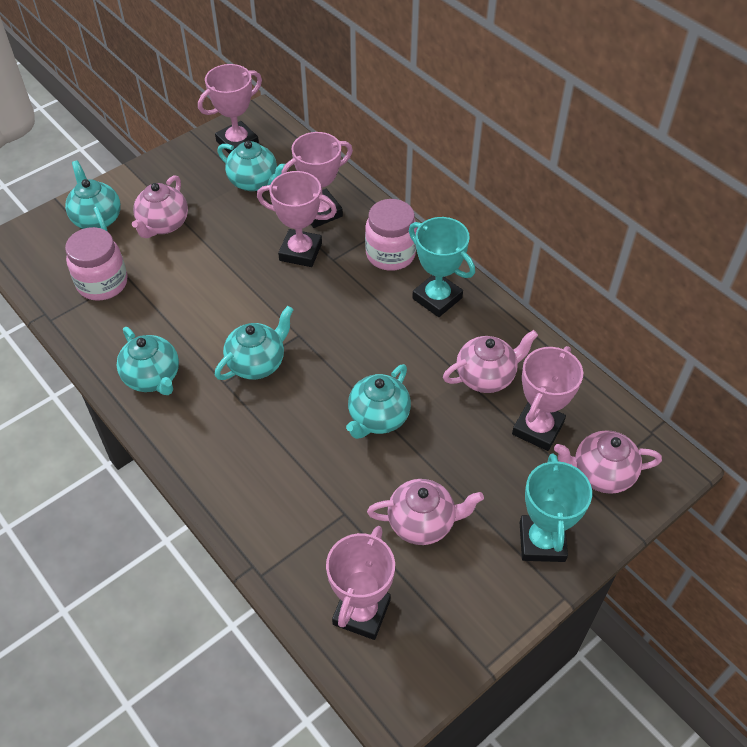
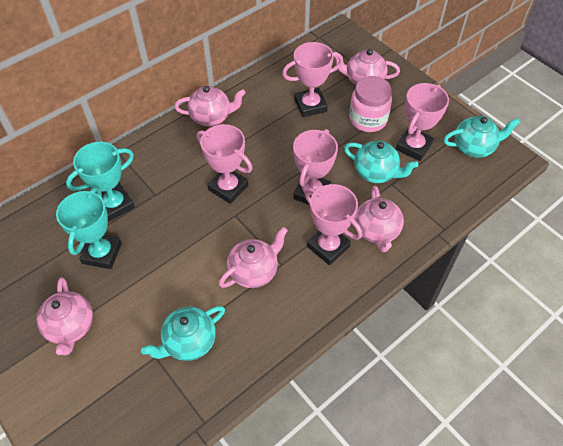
pink jar: [65,227,127,301] [365,199,417,271] = 2 -> [349,76,392,132] = 1
pink teapot: [132,175,188,238] [367,479,484,545] [443,330,538,393] [554,430,662,494] = 4 -> [37,278,93,355] [174,86,246,126] [219,227,288,288] [334,49,400,85] [355,186,404,252] = 5
turquoise teapot: [65,160,121,232] [117,327,179,395] [215,306,293,380] [217,141,285,191] [346,364,411,439] = 5 -> [141,306,225,361] [344,141,419,183] [444,116,520,158] = 3

